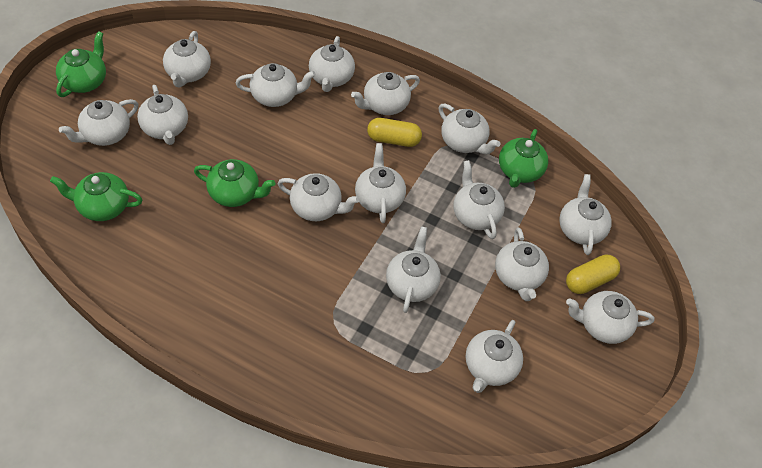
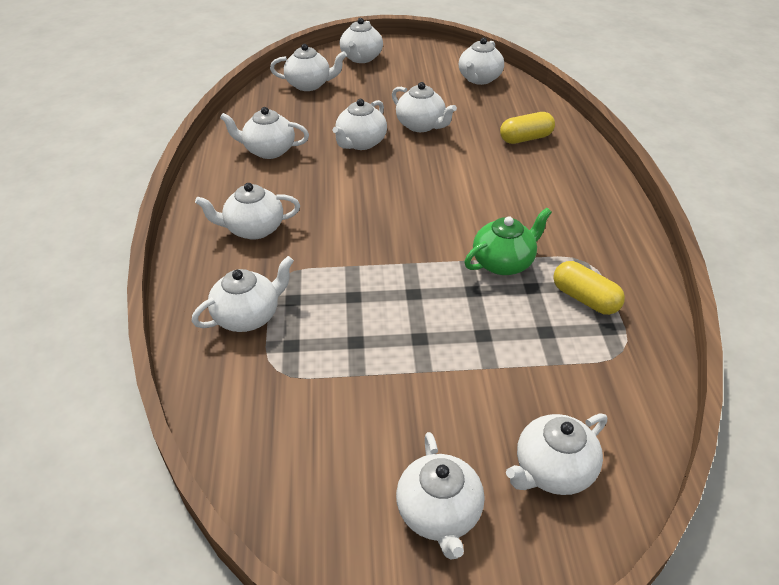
green teapot: [50,172,142,221] [56,31,106,97] [194,159,275,207] [499,129,548,188] = 4 -> [464,208,552,275] = 1
white teapot: [59,99,139,146] [137,85,188,145] [163,31,211,87] [235,63,316,107] [278,173,360,221] [309,36,355,92] [351,72,420,115] [355,143,406,223] [386,226,441,313] [439,103,500,154] [453,160,505,239] [465,320,523,393] [495,227,549,301] [559,174,612,255] [566,291,655,344] = 15 -> [192,256,294,332] [195,183,300,240] [220,107,309,159] [270,44,347,91] [333,99,387,150] [340,18,383,63] [392,82,457,132] [396,432,485,560] [459,38,504,85] [506,413,607,495] = 10

